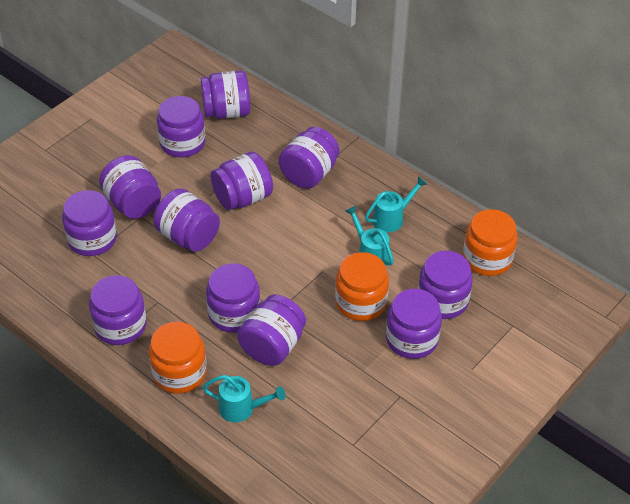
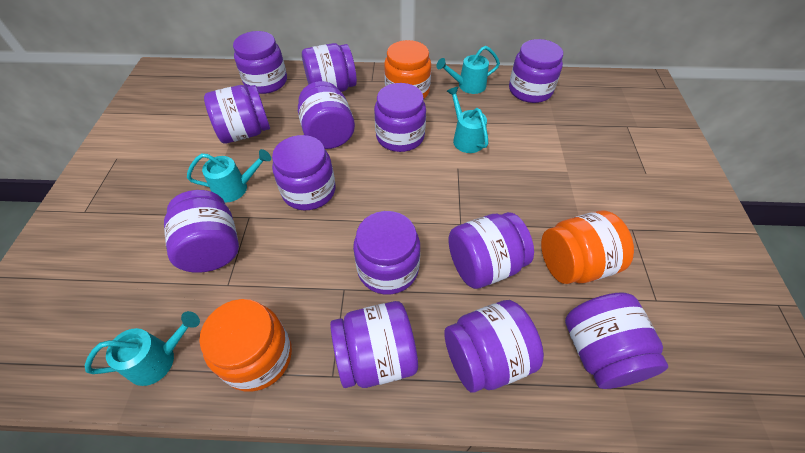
purple jar: [62,190,117,256] [89,275,147,345] [99,155,161,219] [153,188,220,252] [157,96,206,157] [201,70,250,119] [206,263,260,333] [211,152,273,210] [237,295,306,366] [279,127,339,189] [386,289,442,359] [418,251,473,319] = 12 -> [164,190,239,273] [204,85,270,144] [233,31,287,94] [272,135,336,210] [298,81,355,149] [302,43,357,92] [330,301,418,388] [353,211,420,295] [374,83,426,152] [444,300,544,393] [449,212,534,289] [509,39,563,103] [565,292,668,389] = 13
turquoise watering can: [203,375,286,422] [346,206,394,266] [365,176,427,232] = 3 -> [85,311,200,386] [187,149,271,202] [436,46,500,94] [447,87,489,153] = 4

